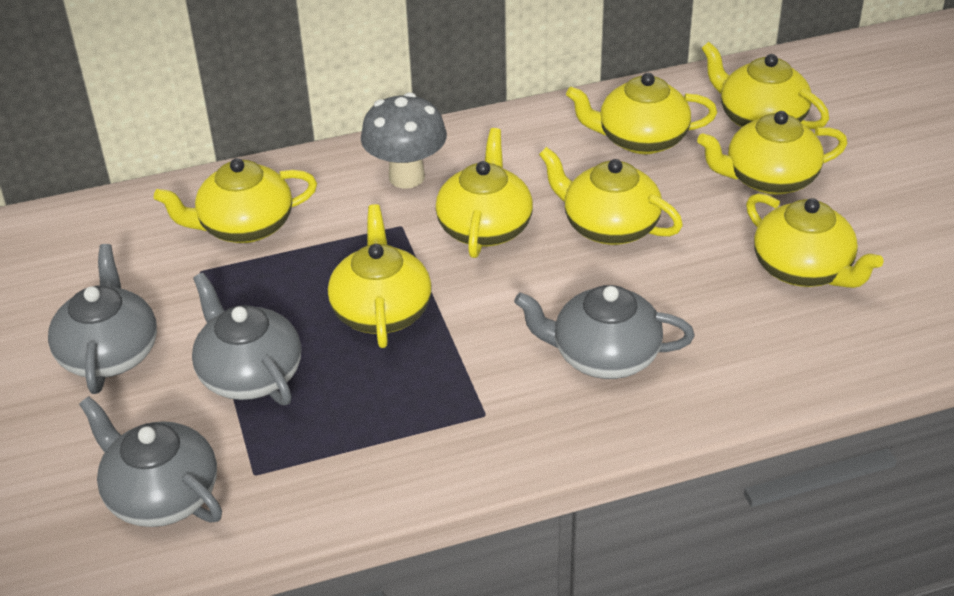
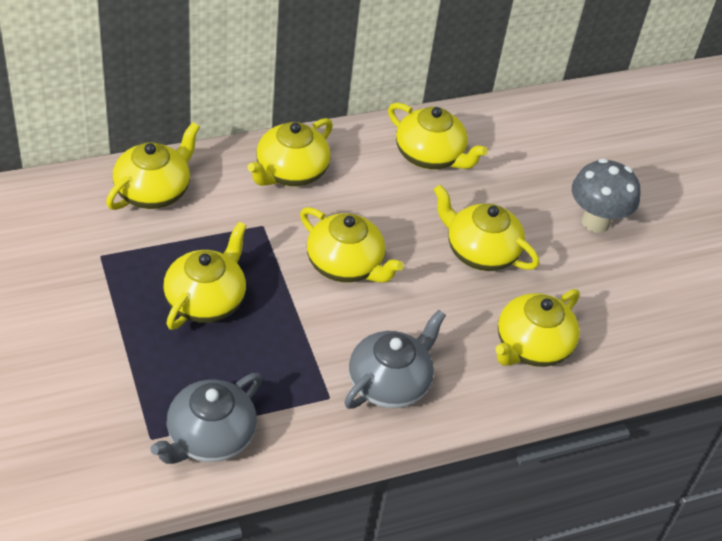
grey teapot: [48,244,157,394] [79,396,222,527] [192,273,301,405] [514,285,695,379] = 4 -> [150,373,262,464] [344,310,446,409] = 2
yellow teapot: [154,158,317,243] [328,204,432,348] [436,128,533,258] [539,147,683,245] [566,73,717,154] [697,111,848,195] [701,42,829,129] [746,193,884,288] = 8 -> [106,122,200,210] [163,222,247,330] [247,118,333,186] [300,207,404,283] [388,103,488,169] [433,185,539,271] [495,289,580,367] = 7

